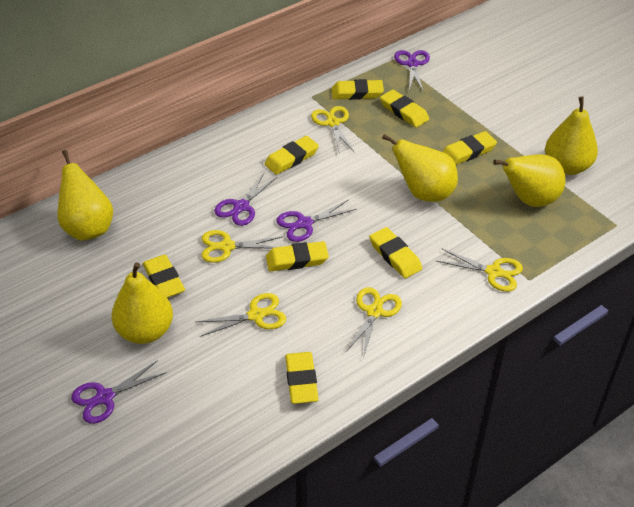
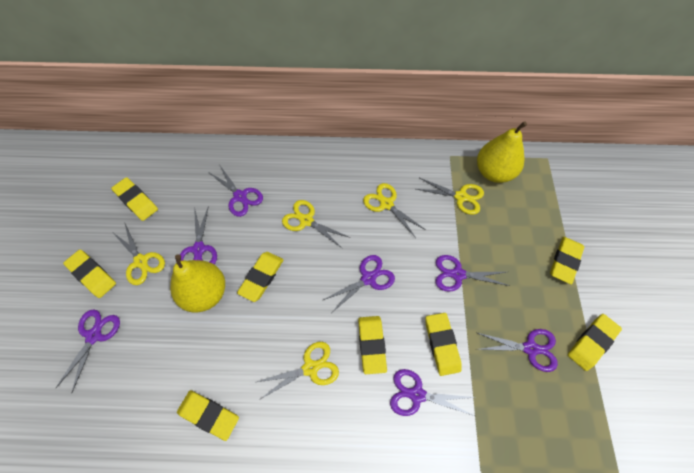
purple scissors: [71,360,167,424] [214,173,278,226] [277,200,357,242] [394,50,430,92] = 4 -> [56,310,120,392] [180,206,217,264] [208,164,263,217] [323,255,395,312] [390,369,476,416] [436,255,510,292] [477,329,558,372] = 7
yellow pear: [58,150,113,241] [112,262,173,344] [382,134,458,202] [493,154,566,207] [545,96,598,175] = 5 -> [170,254,225,312] [477,121,527,183] = 2

